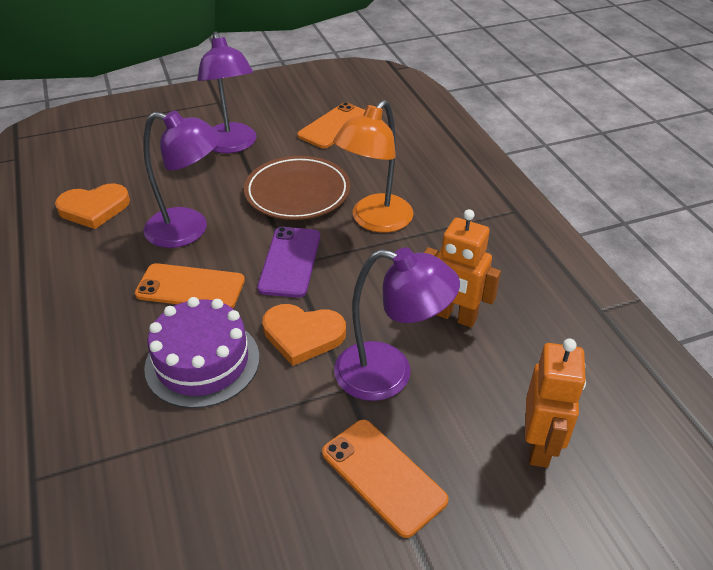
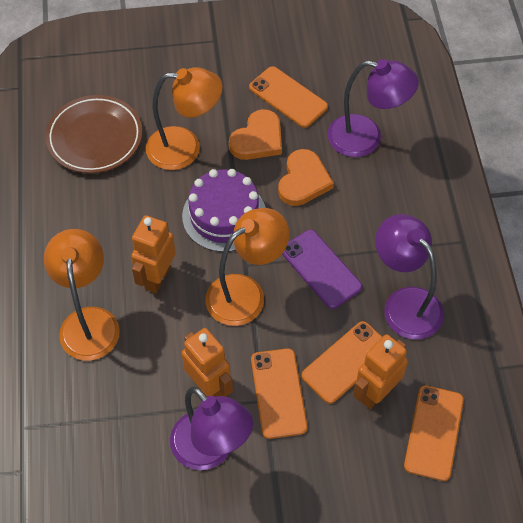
orange lamp: [333,100,414,233] = 1 -> [44,229,120,360] [146,67,223,170] [205,208,289,326] = 3
orange phone: [135,263,245,308] [297,102,365,148] [322,420,449,538] = 3 -> [249,66,328,128] [251,348,308,439] [301,321,382,404] [404,385,464,481] = 4
orange robot: [424,209,501,328] [525,339,586,468] = 2 -> [131,215,176,293] [182,328,233,397] [353,334,408,409] = 3

